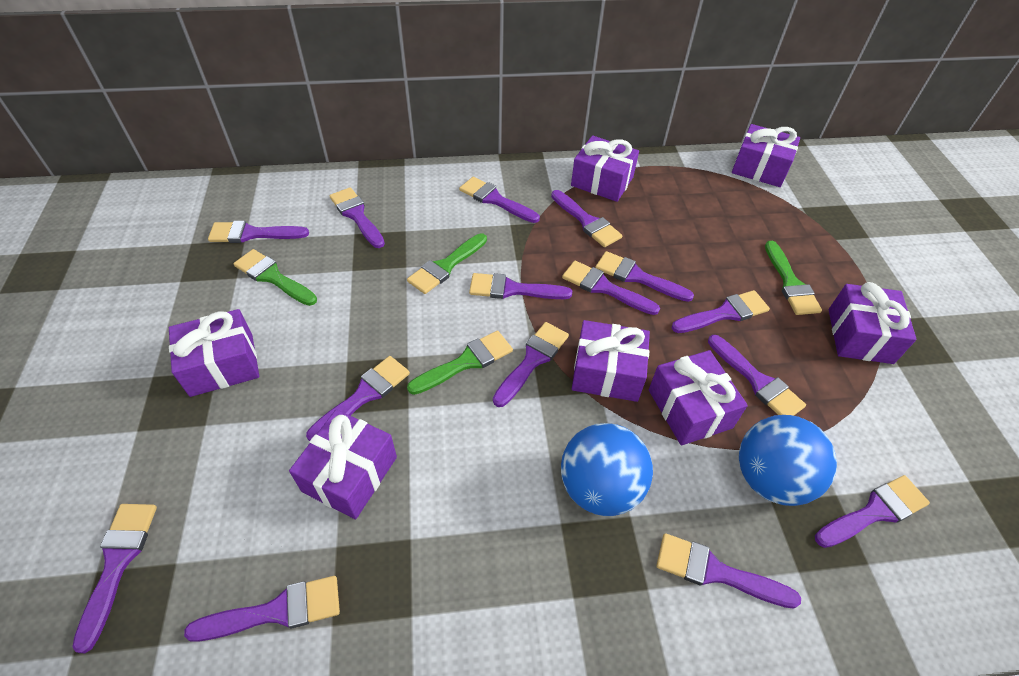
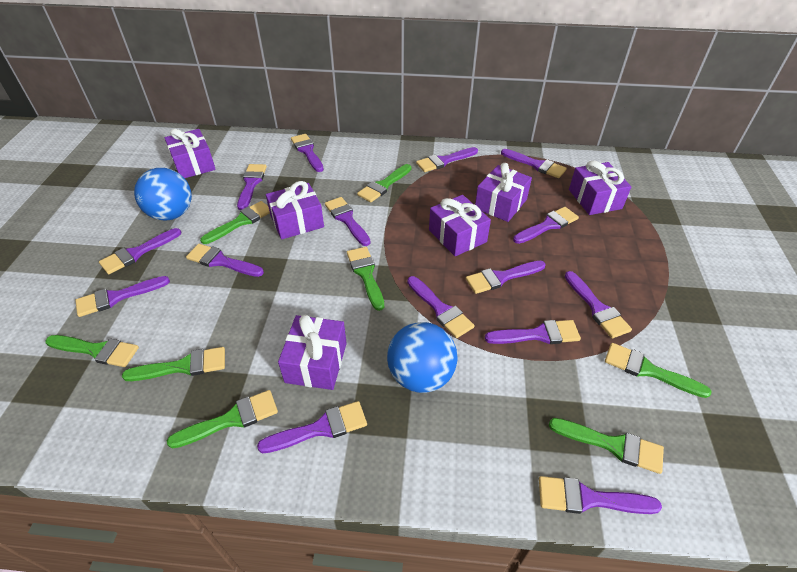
green brush: [233,249,317,306] [407,233,487,294] [407,331,513,395] [765,241,822,315] = 4 -> [45,335,139,367] [122,347,225,381] [167,390,278,449] [200,201,270,244] [347,247,384,311] [357,164,411,202] [549,418,664,474] [605,343,712,398] = 8
purple gift: [169,309,259,397] [289,409,397,519] [571,136,639,202] [572,320,650,402] [649,350,748,446] [732,124,800,187] [829,282,917,364] = 7 -> [165,129,216,178] [266,181,324,239] [278,315,347,390] [429,195,491,256] [475,163,532,222] [569,161,631,215] = 6

